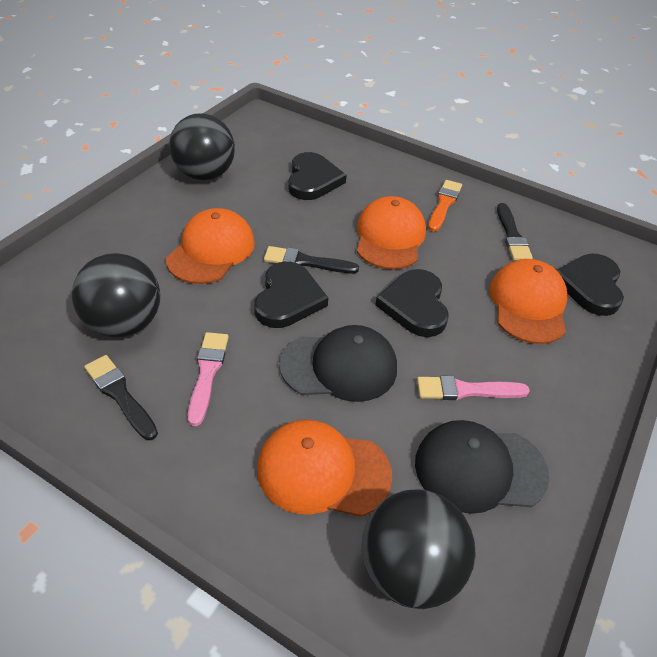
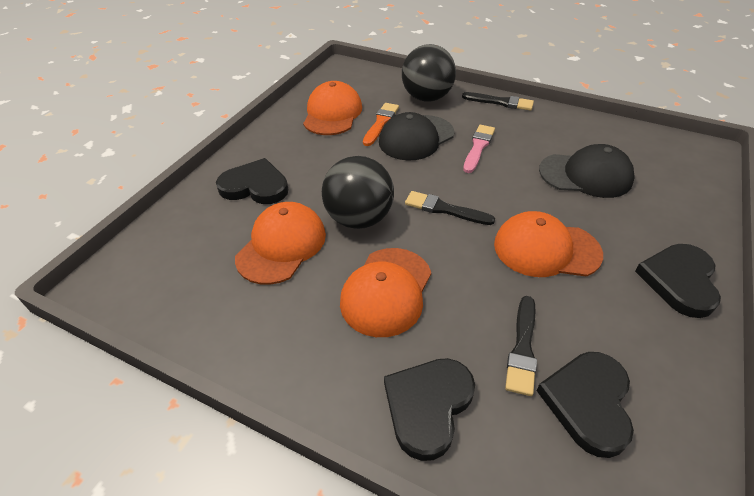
black ball: [72,253,160,337] [169,113,235,180] [362,489,476,609] = 3 -> [322,156,394,229] [402,44,456,102] = 2
pink brush: [188,332,229,426] [417,375,530,400] = 2 -> [463,125,495,173] = 1

